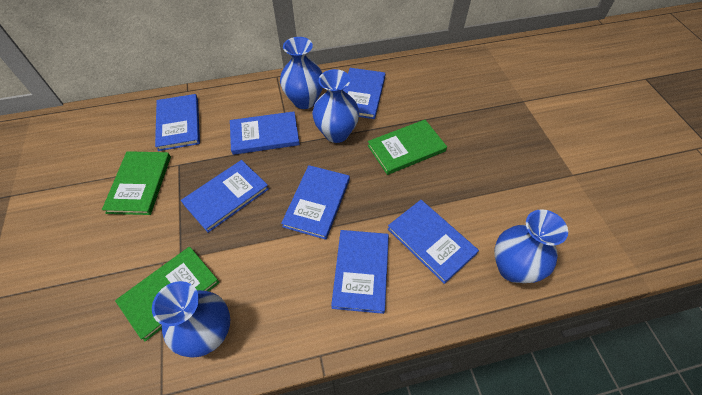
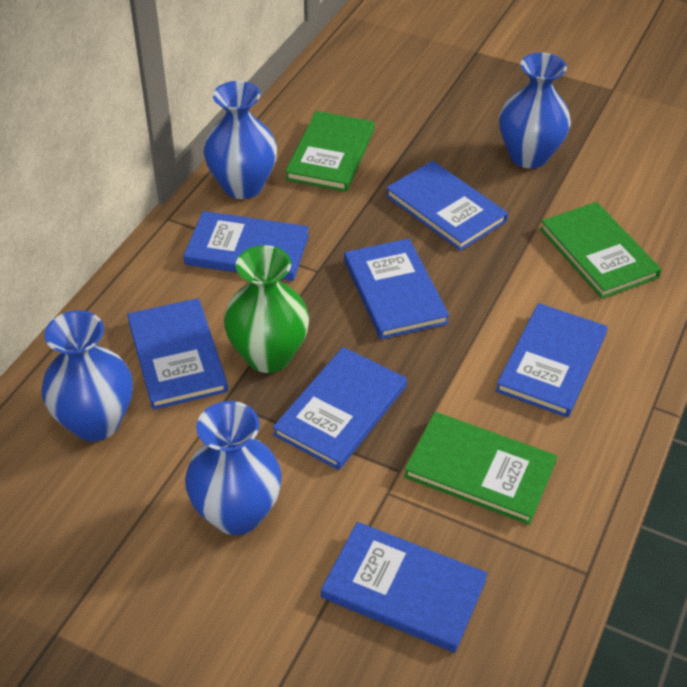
green vase: none = 0 -> [224,245,309,373] = 1

